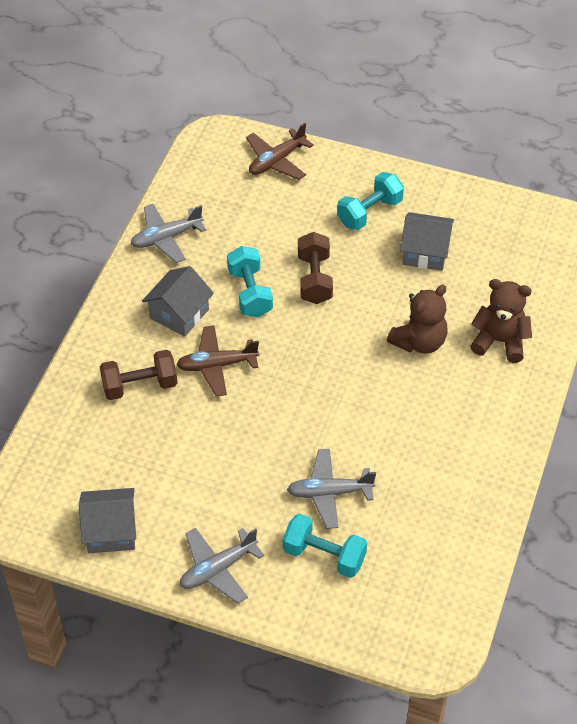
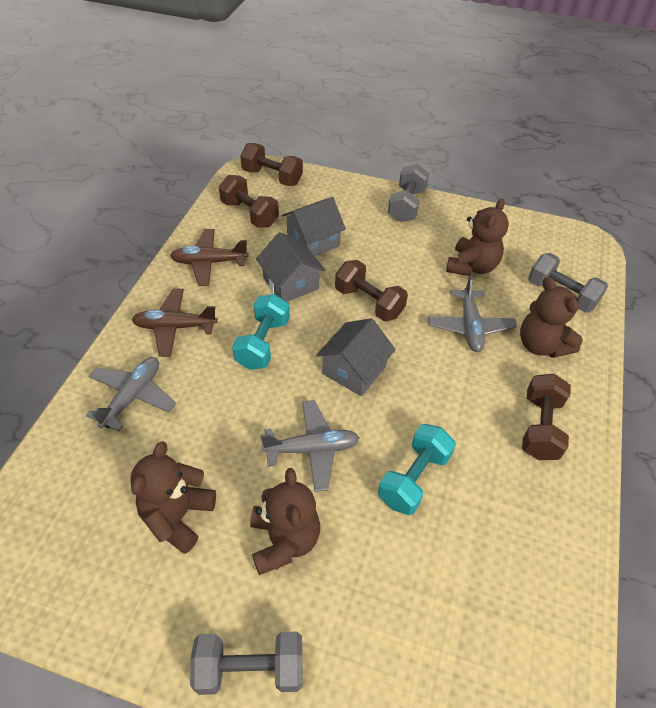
brown dumbbell: [100,350,178,400] [298,232,333,304] = 2 -> [219,175,279,227] [240,143,303,186] [335,260,408,322] [522,374,571,460] = 4
brown teddy bear: [387,285,447,354] [470,279,532,363] = 2 -> [130,441,216,554] [250,468,320,575] [446,199,509,276] [520,277,583,358] = 4
grey dumbbell: none = 0 -> [190,632,302,695] [388,164,429,222] [528,253,608,313] = 3
turquoise dumbbell: [227,246,273,317] [283,513,367,578] [337,172,404,230] = 3 -> [232,294,290,370] [378,424,456,515] = 2

